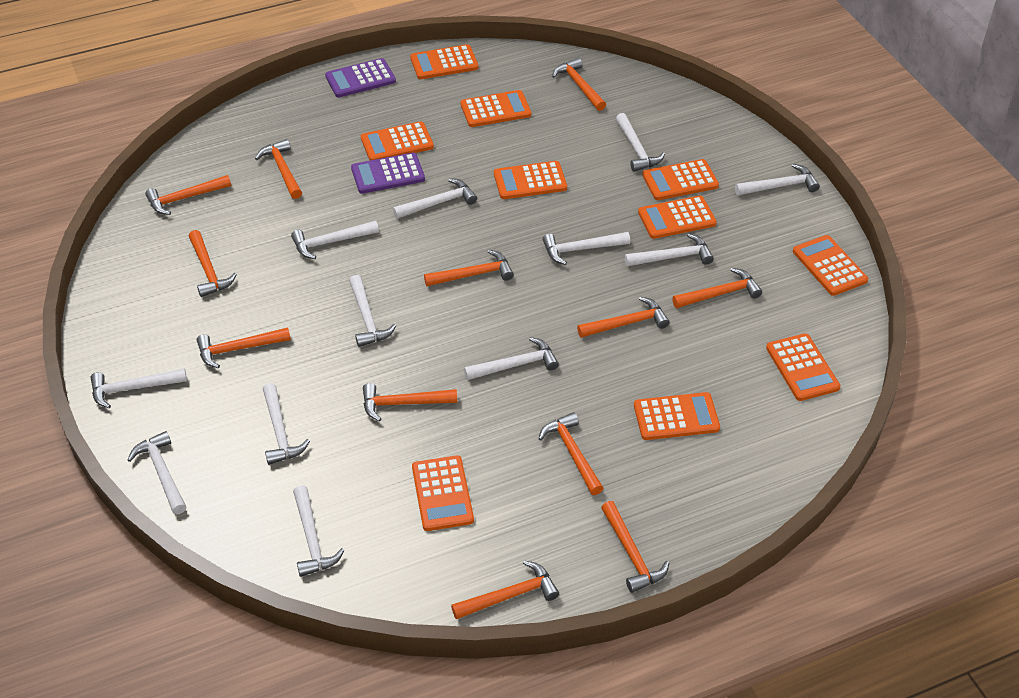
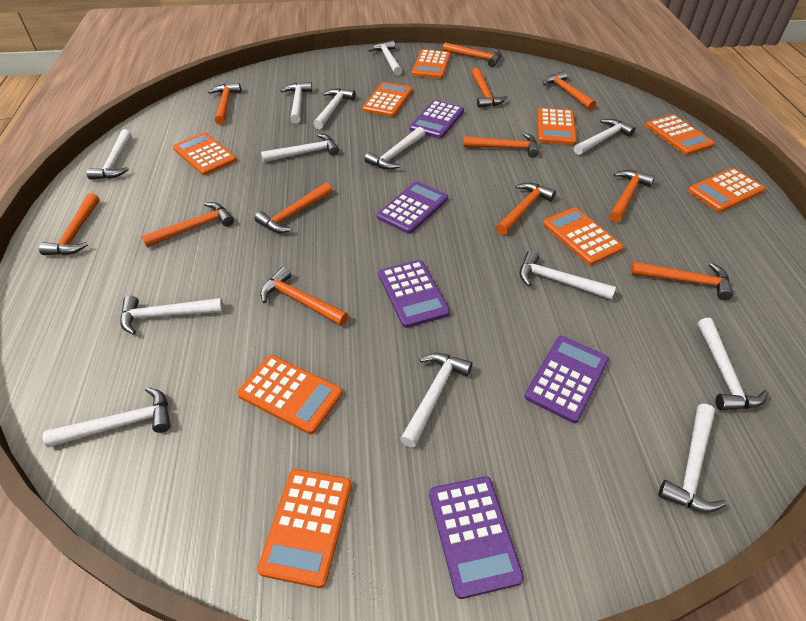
orange calculator: [361,121,434,160] [410,44,479,79] [412,455,474,531] [460,90,531,127] [494,161,567,199] [634,392,720,440] [638,196,717,239] [642,159,719,200] [766,333,841,401] [793,235,868,296] = 10 -> [173,133,237,175] [237,355,343,434] [257,469,352,588] [362,82,412,117] [412,49,451,79] [538,108,577,145] [543,207,624,265] [646,115,715,155] [688,168,765,212] = 9
purple calculator: [325,58,396,97] [351,153,425,194] = 2 -> [377,181,448,234] [378,260,450,328] [410,100,464,138] [429,476,524,599] [524,336,609,423] = 5
white hammer: [91,368,187,408] [128,431,186,514] [263,383,310,465] [291,221,379,259] [293,485,345,577] [349,275,396,347] [393,178,477,219] [464,337,559,380] [542,232,630,265] [616,113,665,172] [625,233,714,266] [735,164,820,195] = 12 -> [42,387,171,448] [87,130,132,180] [120,295,224,335] [261,134,339,162] [280,82,312,124] [313,88,355,129] [364,127,425,170] [368,40,402,75] [400,353,472,447] [520,250,616,300] [574,119,636,155] [658,404,726,513] [698,318,768,410] = 13

